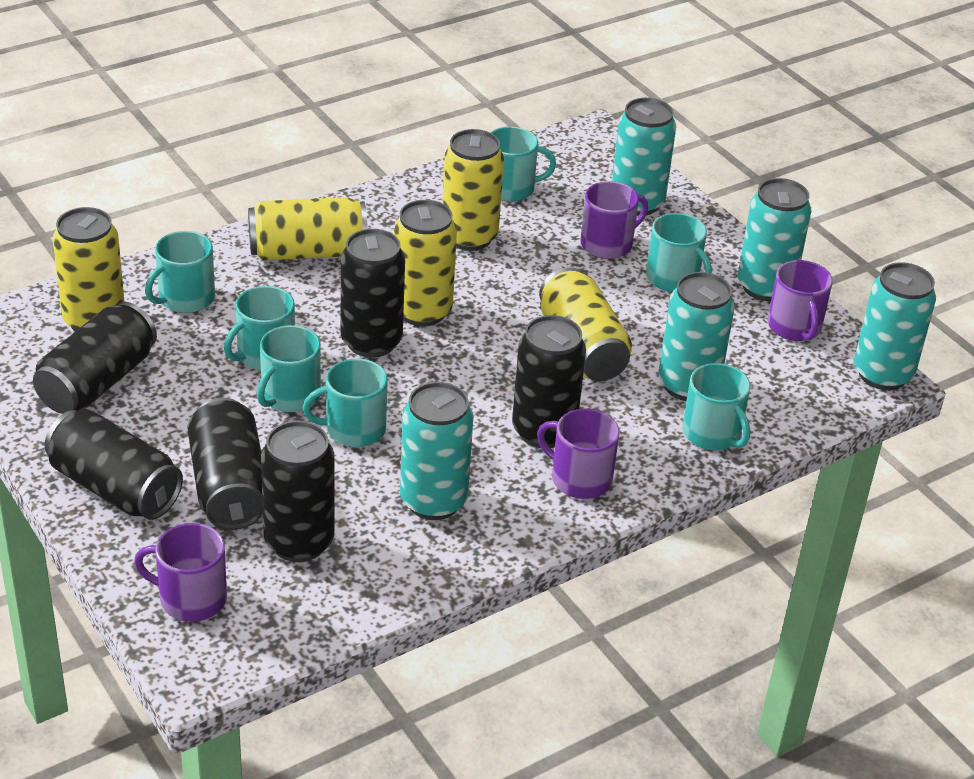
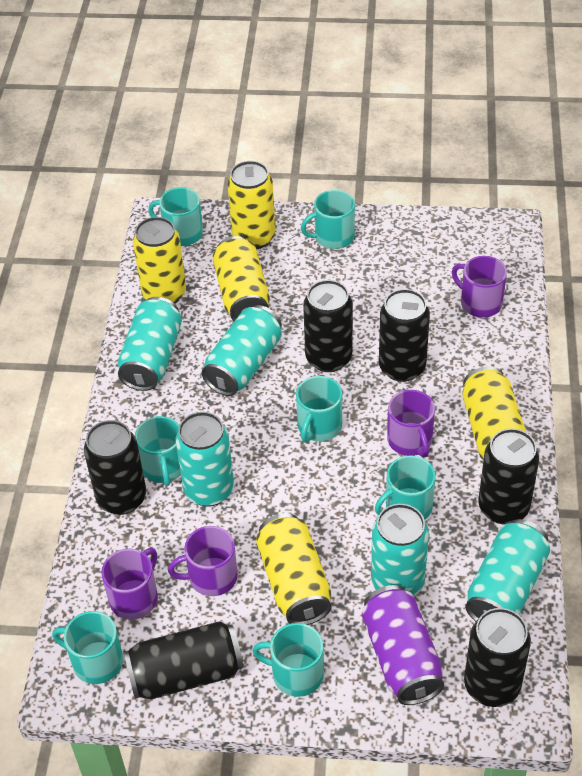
purple can: none = 0 -> [362,585,444,705] = 1

